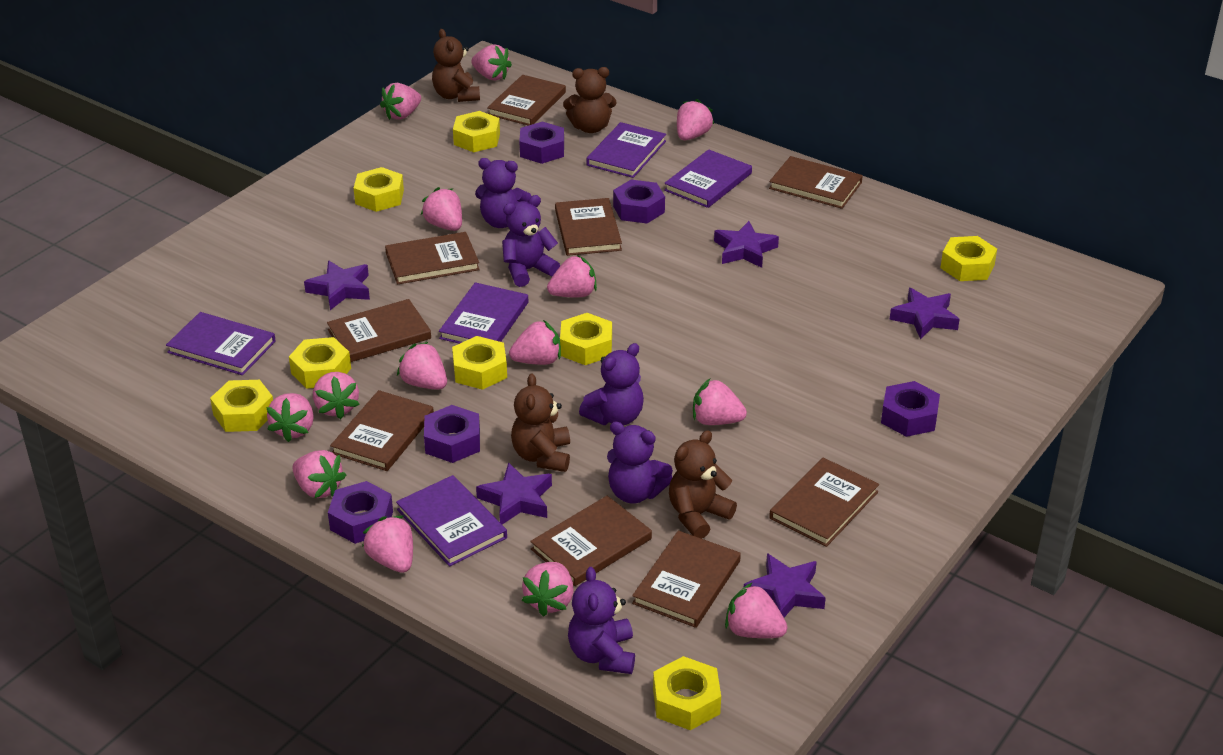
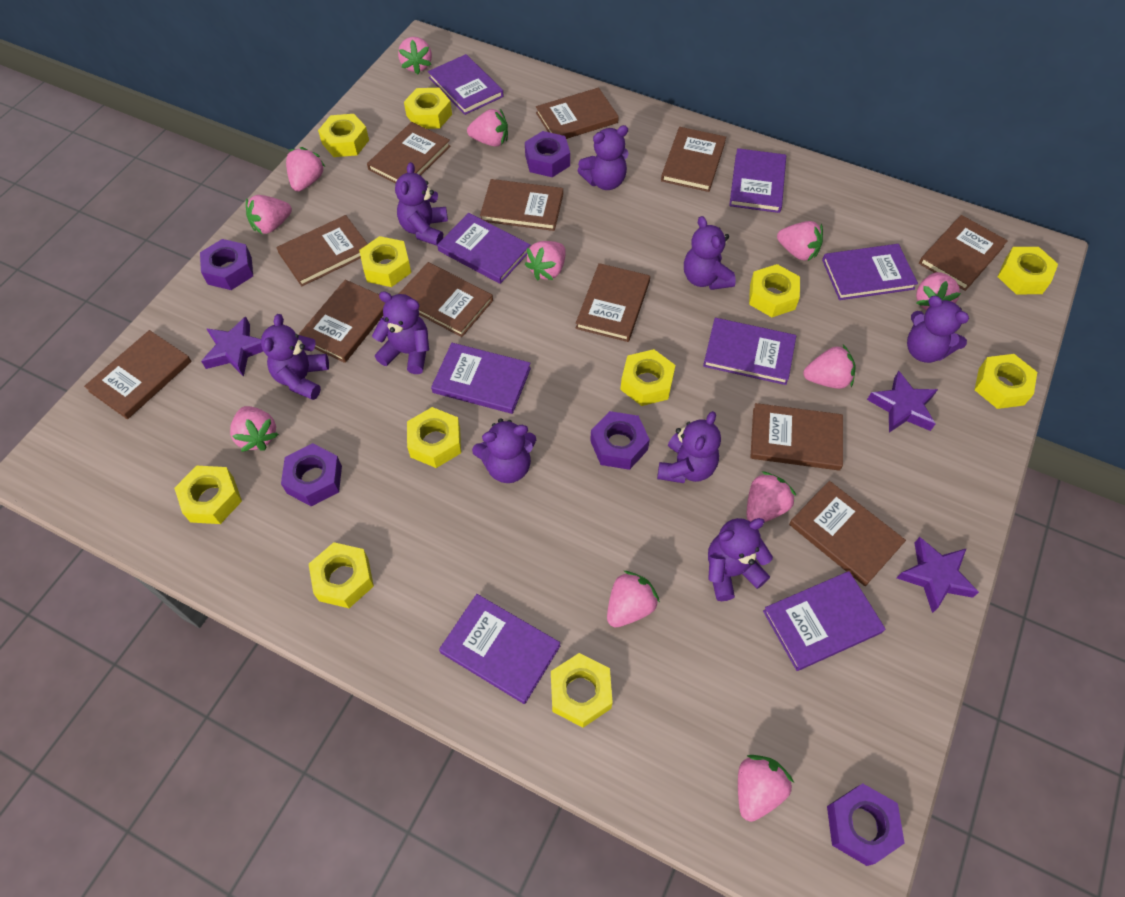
brown book: [327,299,431,362] [330,390,434,471] [385,232,480,285] [487,75,566,126] [530,496,652,586] [555,198,622,256] [632,531,741,628] [769,156,863,209] [769,458,879,547] = 9 -> [84,330,192,419] [276,215,367,286] [298,280,385,363] [367,122,450,184] [399,262,493,337] [480,179,563,231] [536,88,619,139] [576,263,650,342] [661,127,726,192] [750,403,843,470] [789,481,906,586] [919,215,1008,291] = 12
brown teddy bear: [432,29,480,102] [511,374,570,472] [563,67,616,133] [669,430,737,539] = 4 -> none = 0
pink strawberry: [266,393,314,442] [292,450,346,498] [313,372,360,419] [362,516,413,573] [380,83,421,120] [397,342,447,390] [421,187,462,231] [471,45,512,80] [509,320,561,365] [522,562,574,617] [547,255,597,297] [677,99,714,140] [693,379,747,425] [725,582,787,638] = 14 -> [230,406,279,452] [246,195,292,234] [286,147,325,192] [398,37,432,74] [467,109,508,147] [525,241,566,281] [607,571,660,627] [738,755,794,822] [747,471,796,522] [777,221,823,261] [803,345,856,389] [916,272,961,310] = 12
purple book: [166,312,276,375] [396,475,507,567] [439,282,528,344] [586,122,666,178] [664,149,752,208] = 5 -> [428,54,504,115] [431,343,531,414] [437,213,530,284] [439,594,560,704] [703,318,796,385] [729,148,786,213] [763,571,885,671] [822,244,918,300] = 8
purple star: [304,260,370,310] [476,462,552,525] [714,221,779,268] [744,553,826,617] [889,288,960,340] = 5 -> [201,317,263,377] [867,371,938,433] [897,537,979,613] = 3
purple teddy bear: [475,158,531,228] [502,195,560,287] [568,567,635,674] [579,343,644,425] [607,422,673,503] = 5 -> [261,314,329,400] [372,291,429,374] [395,162,448,246] [472,418,536,483] [577,125,628,190] [657,411,721,483] [684,216,736,290] [708,518,773,601] [907,296,969,363] = 9
yellow nut: [210,380,273,432] [289,337,351,389] [354,167,404,212] [452,336,507,390] [453,111,500,152] [560,313,612,365] [653,656,721,730] [940,236,997,281] = 8 -> [174,466,242,524] [309,542,374,608] [318,114,369,157] [359,236,411,287] [404,88,452,129] [407,407,461,468] [551,653,613,728] [620,349,675,406] [749,264,800,317] [975,354,1037,409] [998,247,1058,294] = 11

